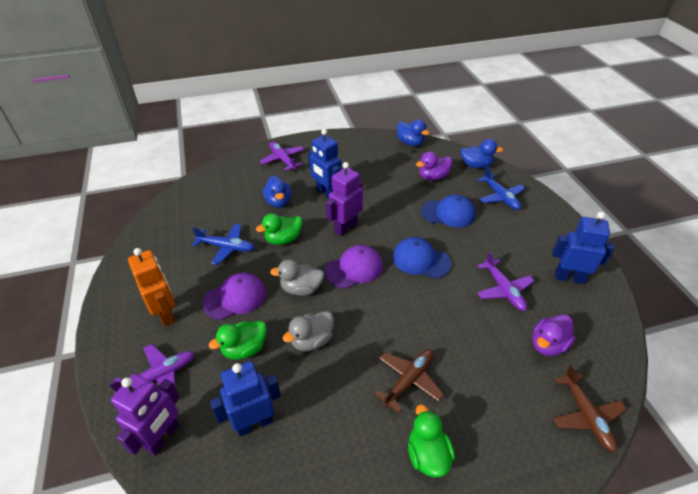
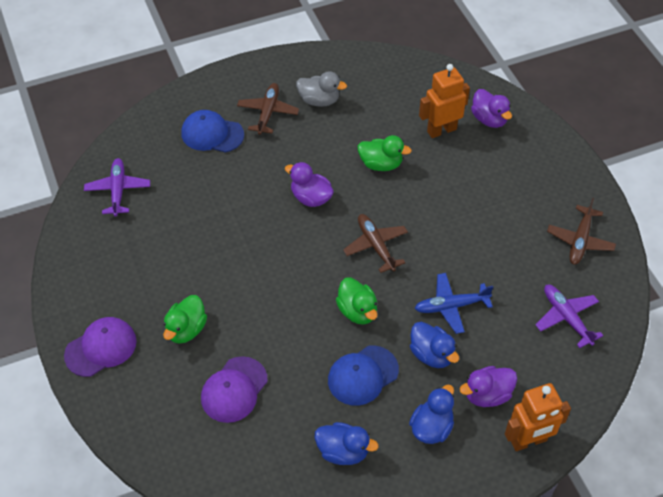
blue plane: [192,224,255,265] [477,167,525,210] = 2 -> [415,273,493,334] = 1
blue robot: [210,361,281,437] [308,129,341,199] [552,212,614,284] = 3 -> none = 0
brown plane: [375,349,444,413] [553,365,627,453] = 2 -> [237,83,299,135] [343,214,408,273] [547,198,616,265] = 3
grey duck: [270,259,324,296] [283,311,334,351] = 2 -> [296,71,347,107] = 1
orange robot: [128,248,175,326] = 1 -> [419,64,470,138] [505,383,571,451] = 2
purple duck: [416,152,452,180] [532,314,575,356] = 2 -> [285,162,334,207] [460,366,517,407] [471,89,512,128] = 3
purple plane: [109,344,195,393] [259,142,304,171] [477,252,534,311] = 3 -> [84,158,150,217] [535,285,603,348] = 2
purple robot: [111,373,180,456] [326,162,363,236] = 2 -> none = 0

